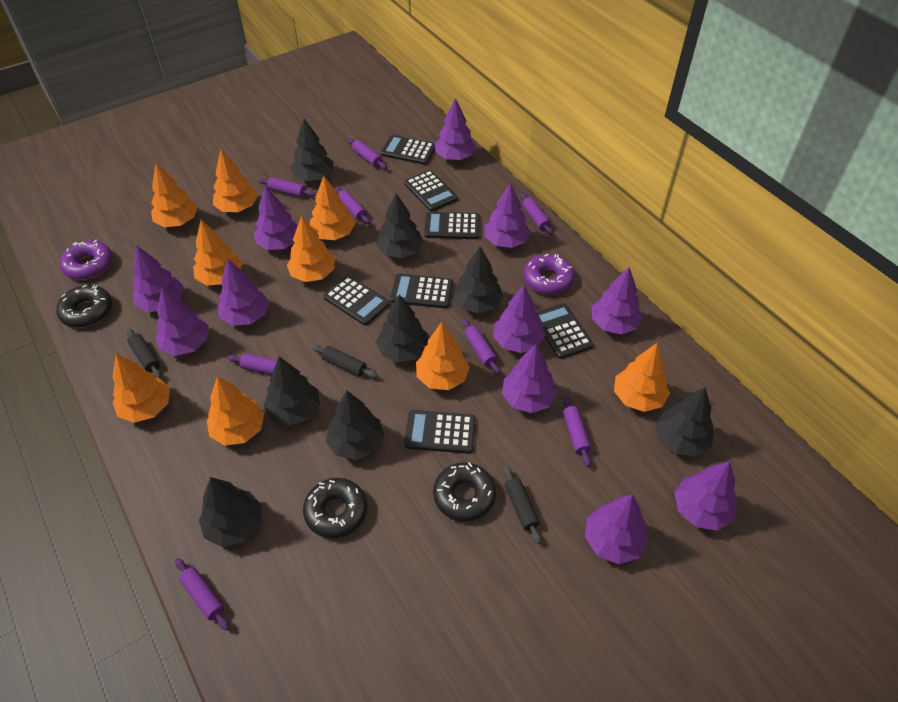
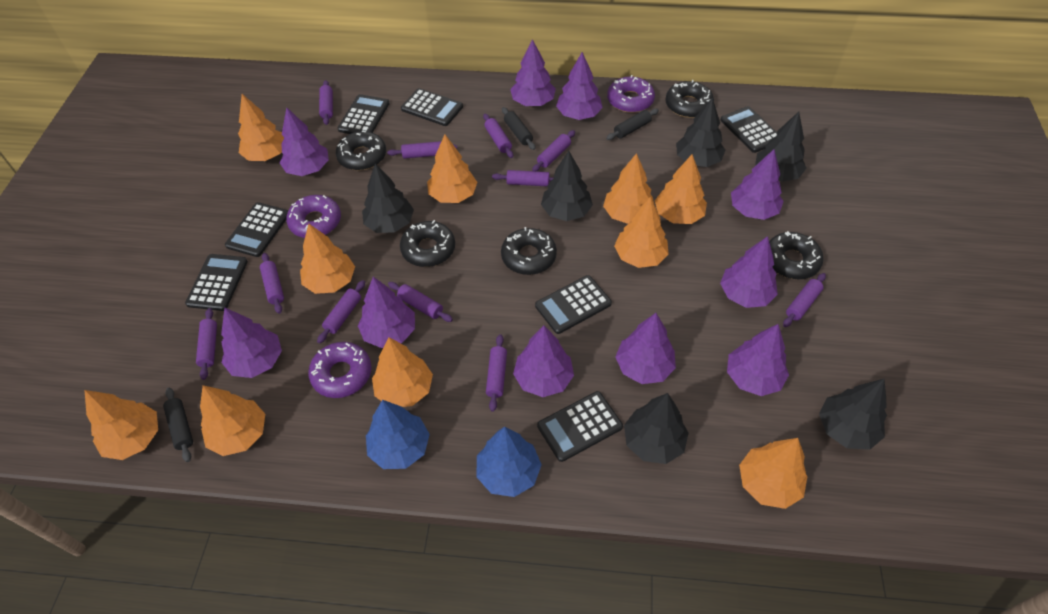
black donut: [56,285,112,328] [303,478,367,538] [433,462,496,522] = 3 -> [336,130,386,171] [400,220,455,267] [501,227,557,275] [665,80,714,118] [769,231,824,279] = 5
black tree: [199,477,262,547] [263,356,320,426] [291,119,333,181] [326,391,384,460] [376,193,423,258] [376,294,428,362] [453,247,503,313] [655,387,714,456] = 8 -> [362,164,414,233] [541,151,593,221] [624,393,689,464] [676,97,725,167] [755,112,806,182] [819,379,887,450] = 6
blue tree: none = 0 -> [366,400,430,469] [476,427,542,497] = 2
orange tree: [112,353,170,423] [151,163,197,227] [193,220,242,286] [207,376,264,446] [213,149,258,212] [287,216,335,282] [310,176,355,240] [416,322,470,390] [614,343,670,412] = 9 -> [85,390,158,460] [200,385,265,456] [238,94,284,161] [300,224,355,294] [372,337,433,407] [427,135,477,203] [603,153,654,224] [614,197,669,268] [655,154,707,224] [739,438,808,509] = 10
purple donut: [60,240,113,280] [523,254,574,294] = 2 -> [286,195,341,238] [308,342,372,398] [607,75,655,113] = 3
purple rolling pin: [175,558,229,631] [227,353,300,375] [258,177,316,197] [335,186,370,224] [348,138,387,169] [462,319,500,374] [520,193,553,236] [563,395,591,467] = 8 -> [196,308,217,380] [260,253,284,314] [317,280,365,344] [319,80,333,125] [387,141,457,159] [388,282,453,322] [483,114,513,158] [486,334,507,412] [492,170,554,186] [532,130,575,171] [783,273,826,327] = 11
purple tree: [133,245,184,312] [155,288,209,356] [218,259,269,326] [254,185,298,250] [435,98,476,160] [484,183,531,248] [493,285,545,353] [502,344,557,413] [585,494,649,564] [592,267,643,334] [674,461,737,531] = 11 -> [221,308,282,378] [280,107,329,176] [358,277,415,348] [510,39,556,106] [513,326,574,397] [556,52,603,120] [616,313,676,384] [720,236,778,308] [727,324,789,396] [731,149,784,220] = 10

